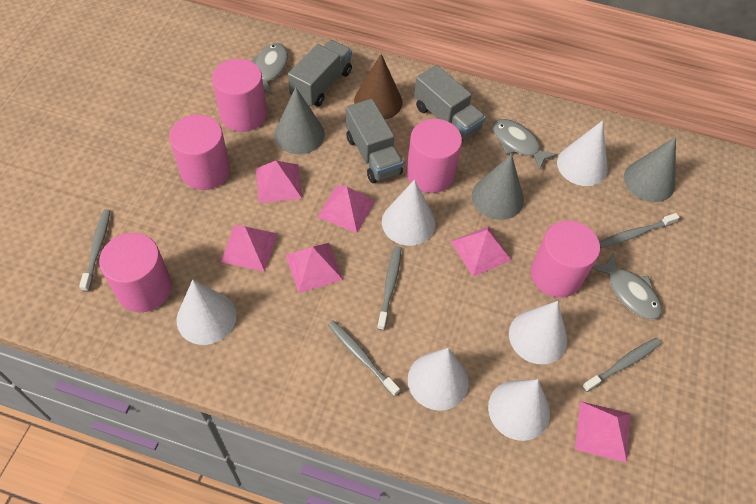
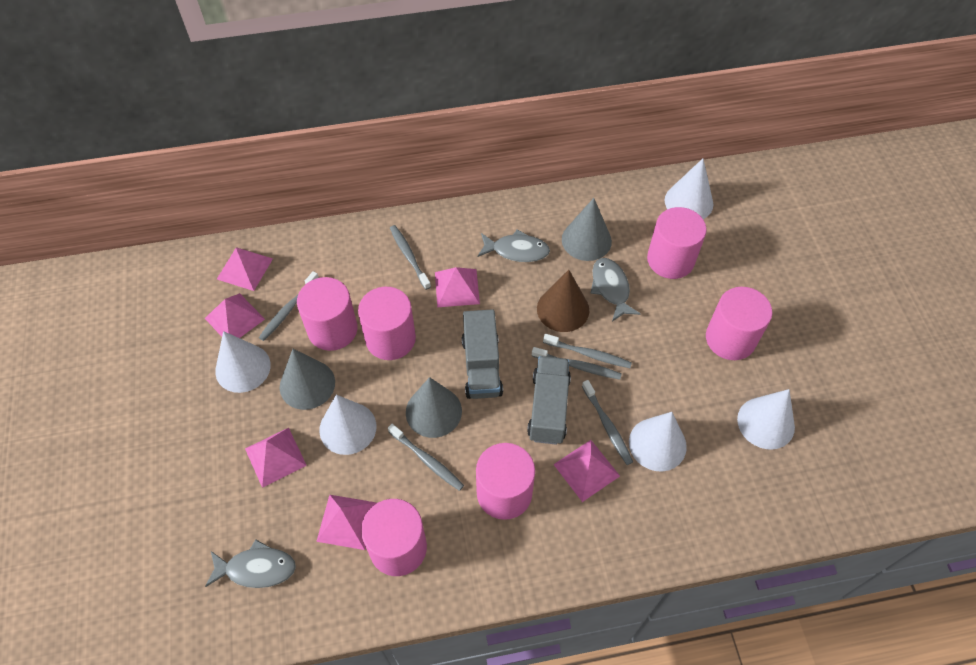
grey toothbrush: [79,209,110,292] [328,320,400,396] [377,246,401,331] [582,338,661,392] [599,213,679,248] = 5 -> [259,271,319,341] [388,424,464,491] [390,225,431,290] [532,347,622,380] [543,334,632,368] [582,380,633,465] = 6
grey truck: [288,40,352,107] [346,99,403,183] [414,65,486,140] = 3 -> [462,309,503,399] [527,356,571,445] = 2
pink cylinder: [99,233,172,312] [169,115,230,190] [212,59,267,132] [406,119,462,193] [531,220,600,298] = 5 -> [297,277,357,351] [358,287,416,360] [361,499,427,576] [476,443,535,520] [647,207,707,279] [706,287,772,360] = 6
white cone: [177,280,236,345] [382,179,436,246] [408,348,469,411] [488,379,550,441] [509,301,567,364] [557,120,608,186] = 6 -> [215,331,271,393] [319,395,376,455] [629,412,687,472] [665,159,713,219] [737,389,795,450] = 5

